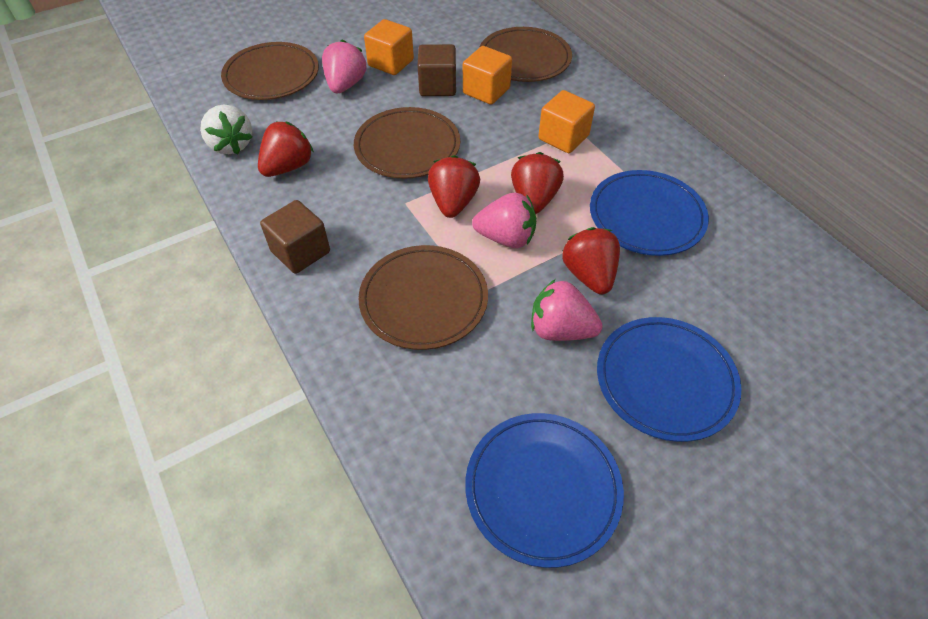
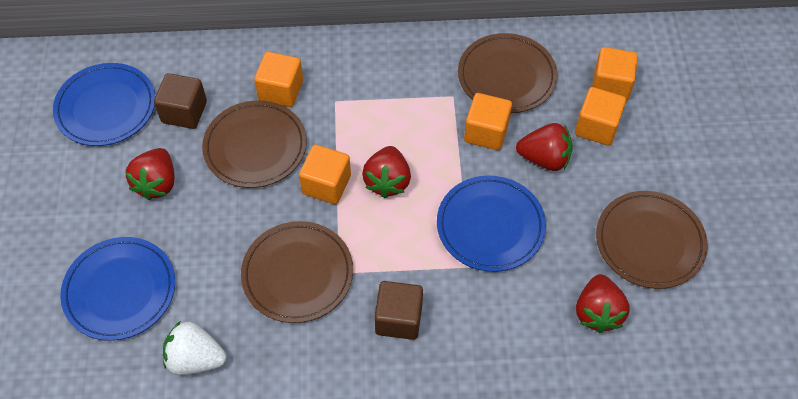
orange cube: [364,19,414,75] [463,46,512,105] [538,90,595,153] = 3 -> [254,52,303,107] [299,145,351,204] [464,93,512,150] [575,87,626,145] [592,47,638,102] = 5
pink strawberry: [322,40,367,93] [472,193,536,248] [531,279,603,341] = 3 -> none = 0

